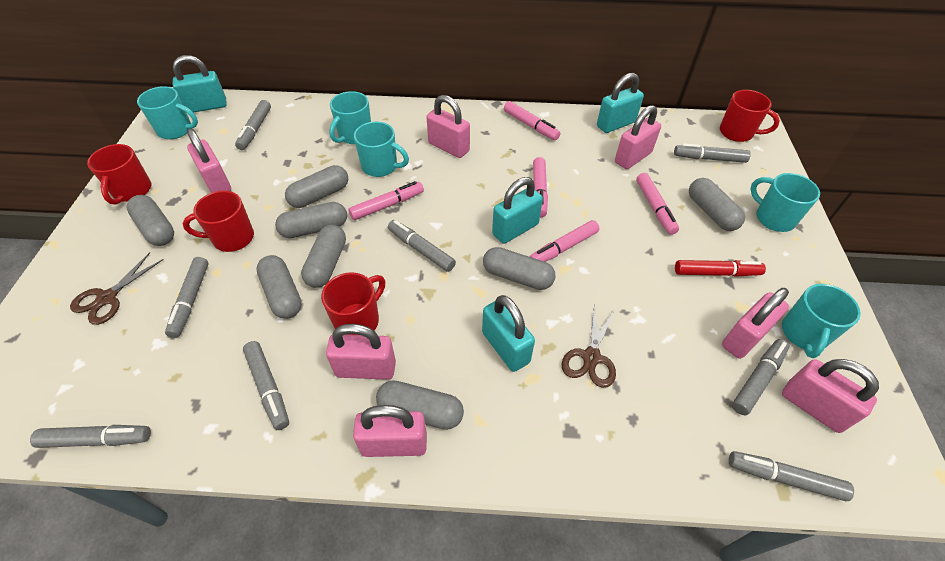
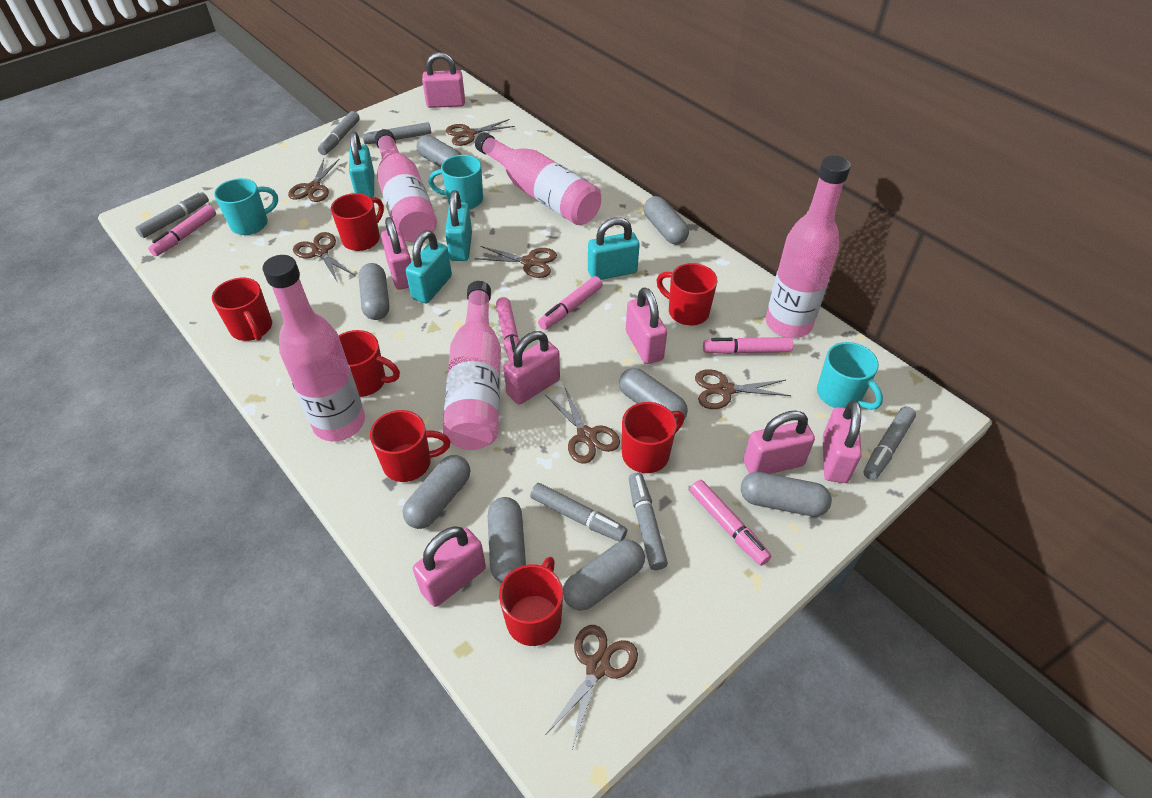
brown scissors: [70,252,164,325] [562,302,616,388] = 2 -> [288,159,340,202] [293,232,355,283] [446,119,515,146] [474,246,557,278] [546,387,620,464] [546,625,638,749] [695,369,791,409] = 7
grey marker: [30,425,151,448] [165,257,209,338] [235,100,271,150] [243,341,289,430] [388,220,456,272] [674,144,751,163] [729,451,854,501] [732,339,790,415] = 8 -> [135,192,209,238] [318,111,360,155] [362,122,431,144] [530,483,627,542] [629,473,668,570] [864,406,916,480] = 6
pink bottle: none = 0 -> [263,255,365,441] [375,129,437,242] [443,281,501,450] [475,132,601,225] [766,155,851,338] = 5
red marker: [675,260,766,277] = 1 -> none = 0
red mug: [87,144,151,205] [183,191,254,252] [321,272,385,335] [720,90,780,142] = 4 -> [212,278,272,341] [331,193,384,251] [339,330,400,397] [370,410,450,482] [499,557,563,646] [622,402,684,473] [657,263,718,325] = 7
turquoise mug: [137,86,198,139] [329,91,371,144] [354,122,409,177] [750,173,820,232] [782,284,861,358] = 5 -> [214,178,278,235] [428,155,483,210] [817,342,883,410] = 3

